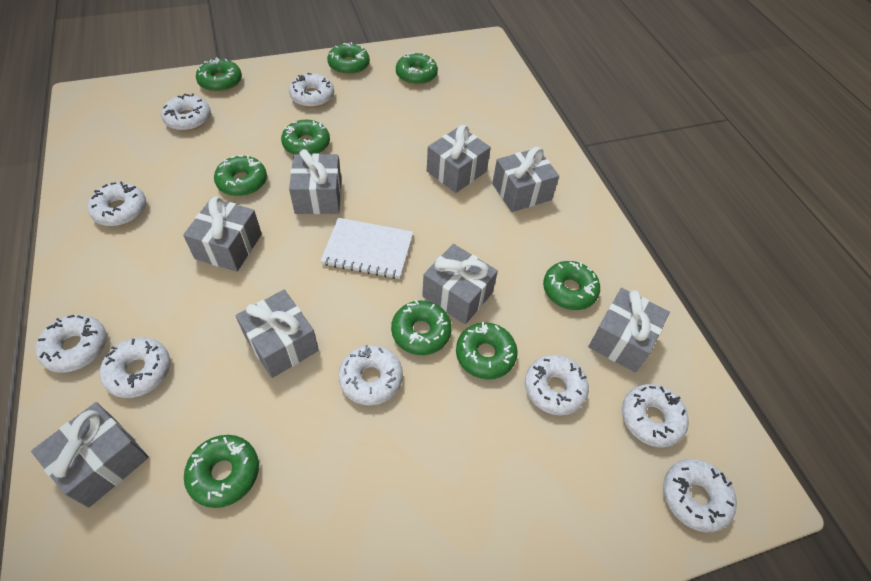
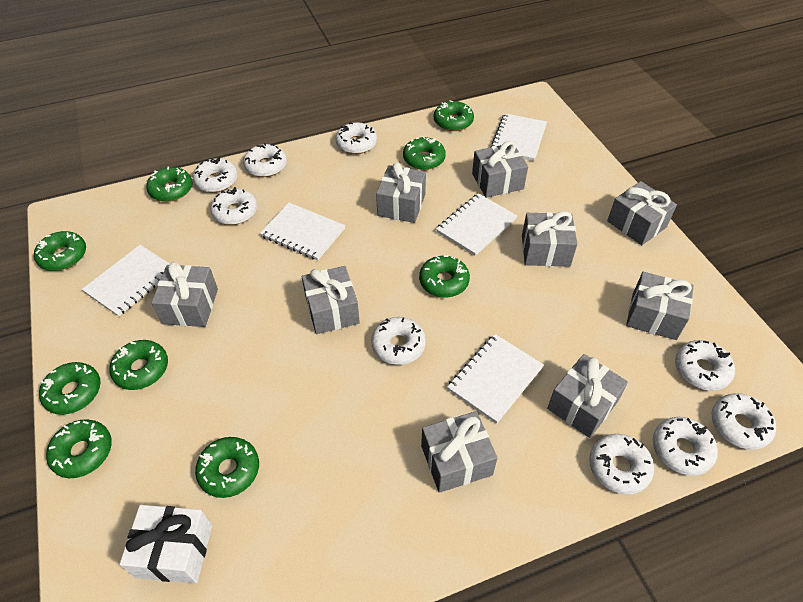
grey gift: [31,402,149,508] [183,196,262,272] [235,290,319,378] [289,149,341,214] [422,244,498,324] [427,125,491,193] [492,147,559,212] [588,288,670,372] = 8 -> [151,262,218,327] [302,266,360,334] [376,162,426,223] [421,411,498,493] [472,141,528,198] [522,211,577,267] [547,354,628,438] [607,181,677,245] [626,272,694,340] = 9
white gift: none = 0 -> [120,505,212,583] = 1
white notebook: [321,218,413,279] = 1 -> [82,245,170,316] [260,203,345,260] [436,193,517,256] [447,334,544,424] [490,114,547,161] = 5

